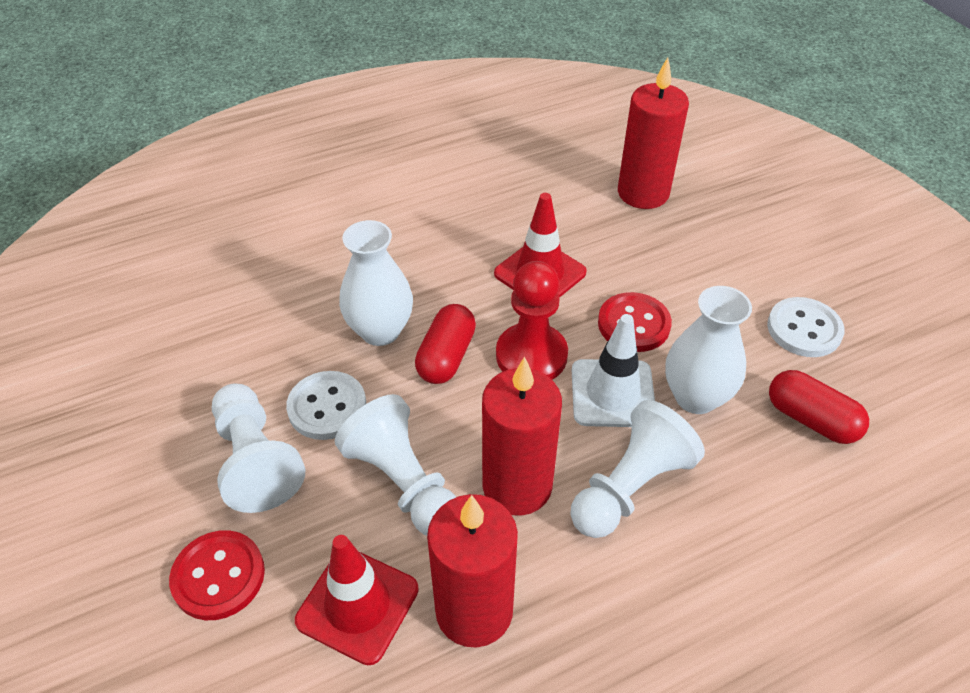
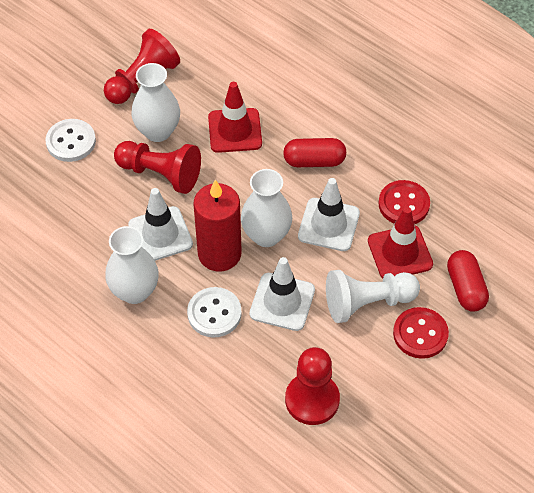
red candle: [427,494,518,647] [482,356,562,516] [618,57,689,209] = 3 -> [193,180,242,271] = 1
red pawn: [496,261,568,379] = 1 -> [104,29,180,104] [114,141,201,194] [285,347,340,425] = 3
white pawn: [212,384,305,513] [335,394,456,535] [570,400,705,538] = 3 -> [326,270,420,323] = 1
white traffic cone: [572,314,655,427] = 1 -> [128,188,193,261] [250,257,315,331] [298,178,360,251] = 3
white vase: [339,220,413,346] [665,286,752,414] = 2 -> [105,226,159,304] [132,63,180,142] [241,169,292,247] = 3

